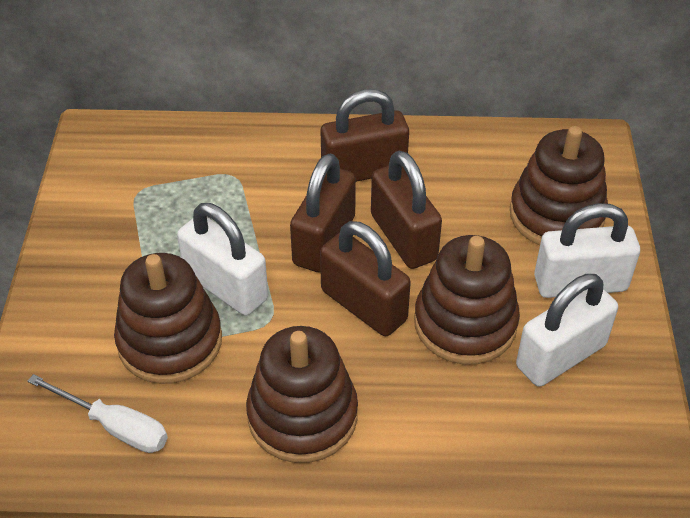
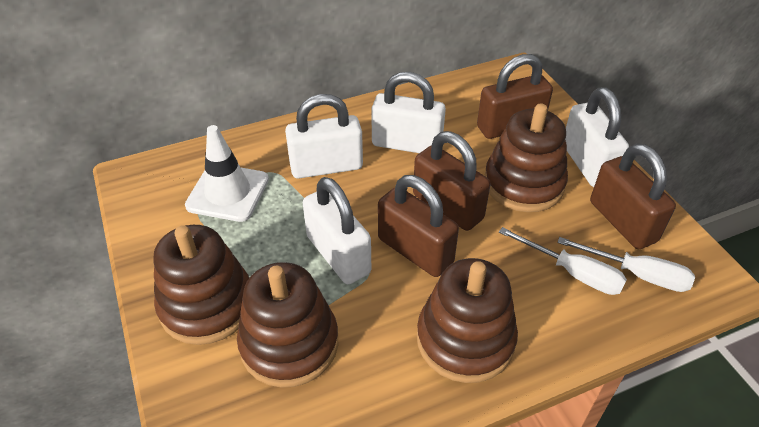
white padlock: [177,203,268,316] [516,274,618,387] [534,203,640,298] = 3 -> [285,94,363,179] [303,177,371,284] [371,72,446,153] [565,87,629,187] = 4
white screwdriver: [28,374,168,453] = 1 -> [499,227,627,295] [557,237,695,292] = 2
white traffic cone: none = 0 -> [185,125,269,222] = 1

